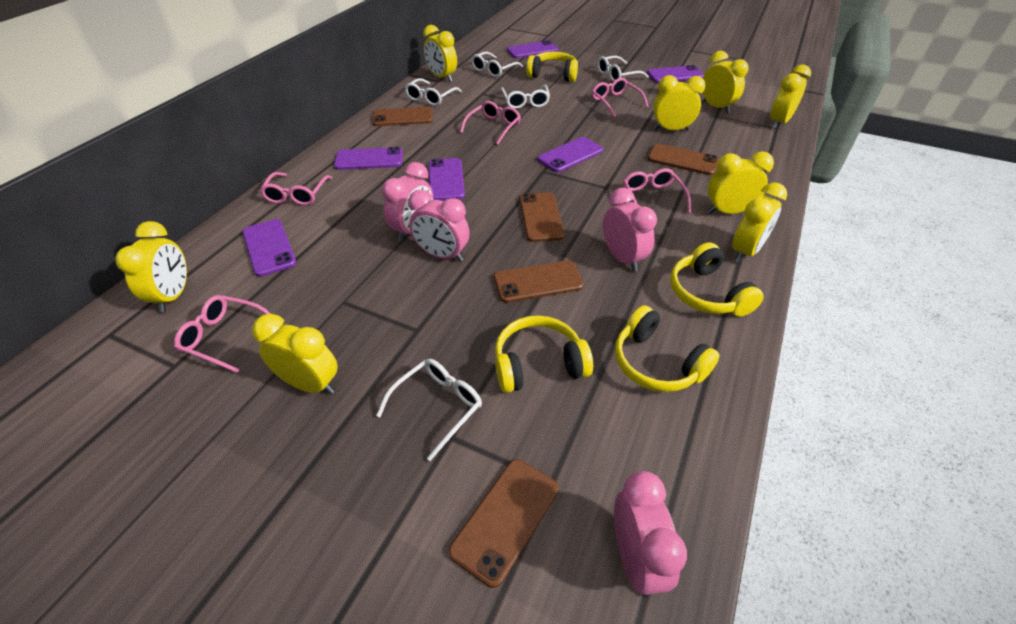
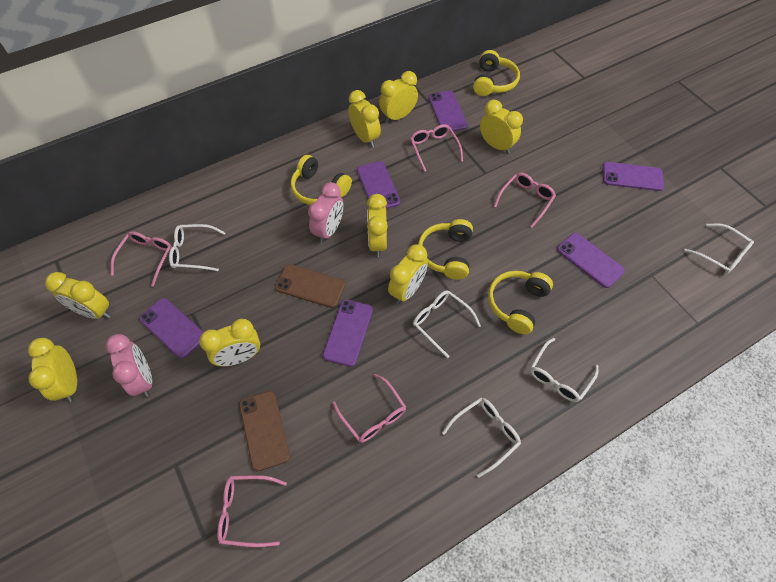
brown phone: [372,107,433,126] [448,459,559,588] [494,260,584,303] [519,192,565,242] [648,144,719,175] = 5 -> [239,391,290,471] [275,264,345,308] = 2
pink clock: [382,162,433,241] [408,190,470,262] [603,188,657,272] [614,471,687,597] = 4 -> [105,334,152,397] [308,182,343,243] = 2

